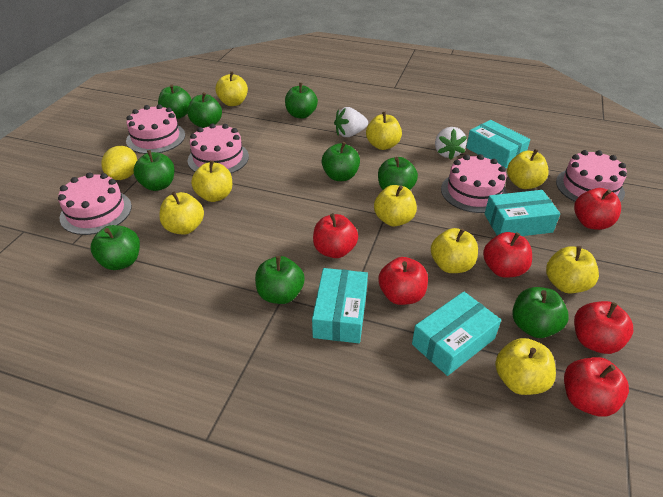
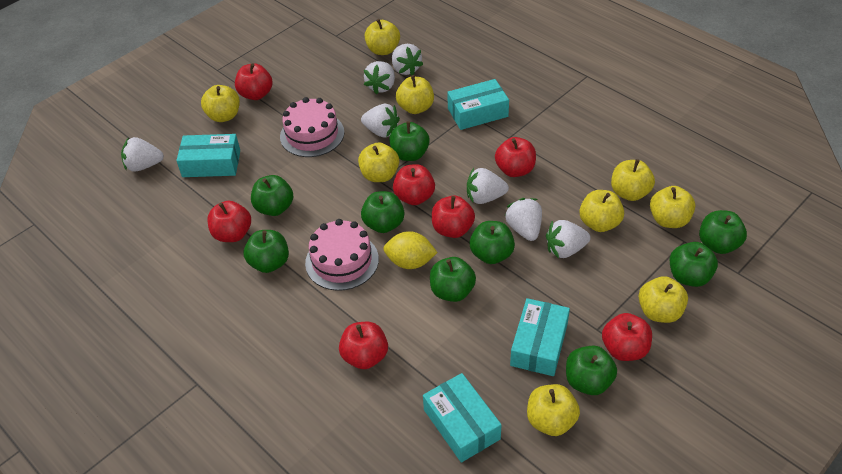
pink cake: [58,172,132,235] [126,104,185,154] [188,123,249,173] [441,154,507,213] [556,150,627,202] = 5 -> [280,97,344,157] [305,219,379,291] = 2
red apple: [313,213,358,258] [378,257,428,305] [483,232,532,278] [564,357,629,417] [574,188,621,230] [574,301,633,354] = 6 -> [207,201,251,242] [235,63,272,100] [339,322,388,369] [393,164,435,205] [432,196,475,238] [495,137,536,177] [602,313,652,361] = 7
white strawberry: [334,107,368,137] [435,127,467,160] = 2 -> [121,137,164,172] [361,104,400,138] [364,61,395,95] [392,44,423,75] [467,168,509,204] [505,198,542,241] [546,220,591,258] = 7

